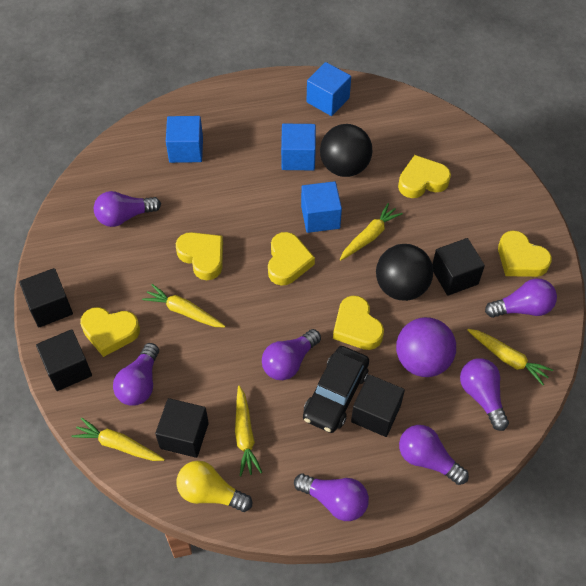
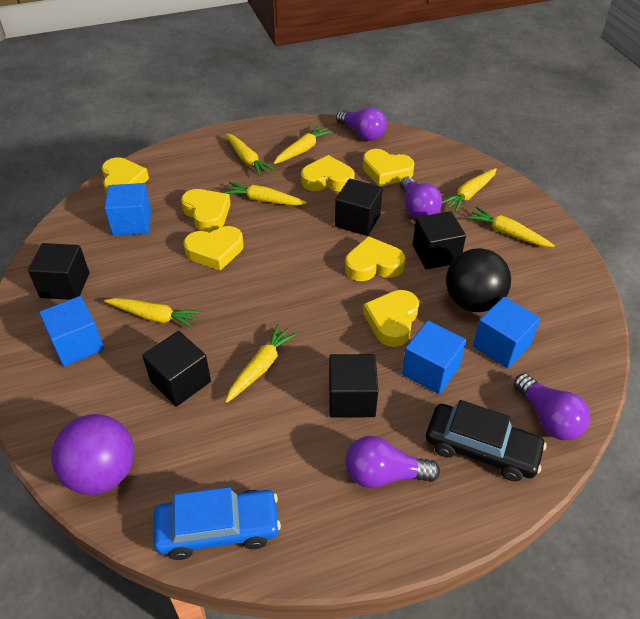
black ball: [320,124,372,177] [376,244,433,301] = 2 -> [446,248,511,312] = 1
blue car: none = 0 -> [153,487,281,560] = 1
purple light bulb: [94,191,161,227] [113,343,159,406] [262,329,321,380] [294,474,369,521] [399,425,469,485] [460,358,509,431] [485,278,557,318] = 7 -> [336,107,387,141] [345,436,440,488] [400,177,443,219] [514,373,590,440] = 4
yellow carrot: [71,418,165,461] [142,284,225,327] [235,385,262,476] [340,203,403,261] [467,329,553,385] = 5 -> [104,298,201,329] [223,182,307,205] [225,133,275,176] [225,324,297,403] [274,125,333,164] [442,168,497,212] [467,207,555,247] = 7
yellow heart: [80,307,140,357] [176,232,223,280] [268,232,315,286] [333,296,384,350] [398,155,451,198] [498,231,552,277] = 6 -> [102,157,149,194] [181,189,231,232] [184,226,243,271] [301,155,355,192] [345,236,405,281] [363,149,414,186] [363,290,419,347] = 7
yellow light bulb: [176,461,252,512] = 1 -> none = 0

